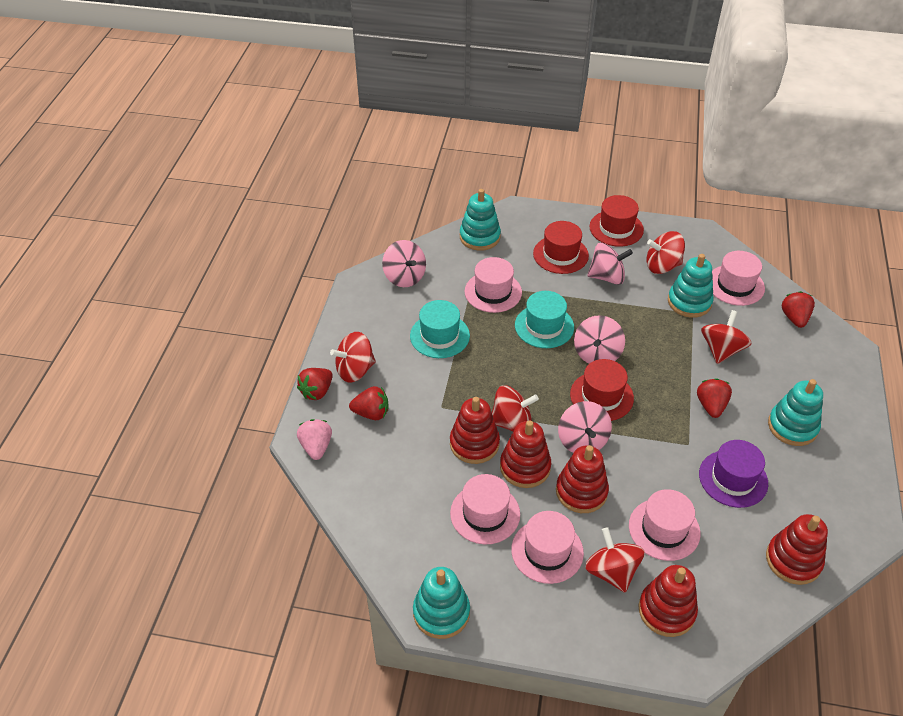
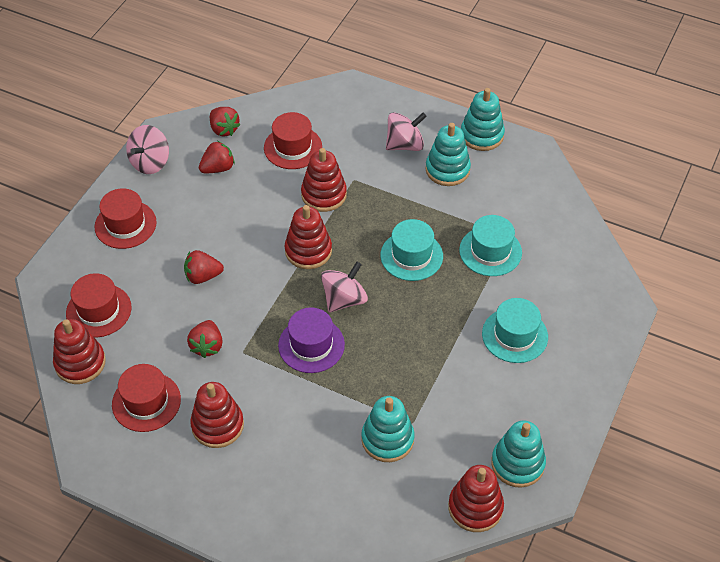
pink hat: [450,474,520,544] [464,257,522,313] [511,511,584,584] [629,489,700,561] [712,251,765,306] = 5 -> none = 0
pink spinning top: [382,240,426,287] [558,401,612,453] [574,315,625,364] [587,243,633,285] = 4 -> [126,125,169,174] [321,262,368,313] [386,112,427,151] = 3
pink strawberry: [297,419,332,460] = 1 -> none = 0
red hat: [533,221,589,274] [570,359,634,421] [590,195,644,247] = 3 -> [66,273,132,338] [94,188,157,249] [112,364,181,432] [264,112,322,169] = 4
red spinning top: [330,332,376,382] [492,385,539,432] [585,527,645,592] [646,231,685,274] [701,310,752,364] = 5 -> none = 0
turquoise hat: [410,300,470,358] [515,291,574,348] = 2 -> [380,219,443,281] [459,215,522,276] [482,298,548,363] = 3

